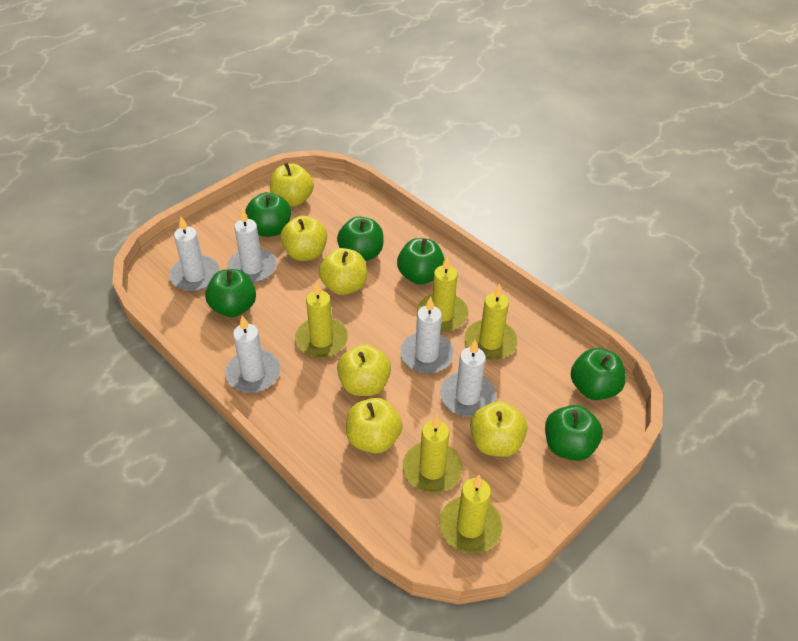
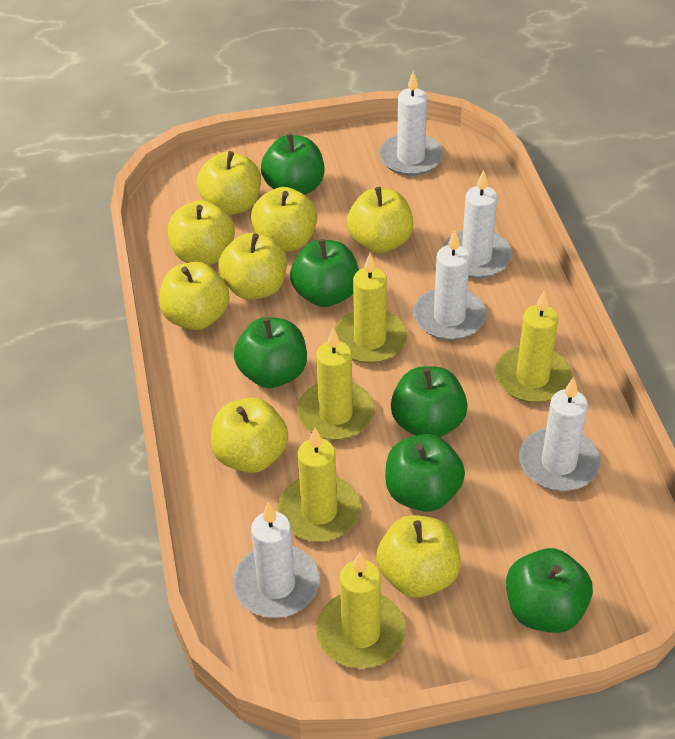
yellow apple: [270,163,314,207] [280,216,327,261] [319,248,367,295] [337,344,391,396] [346,398,403,453] [470,401,527,457] = 6 -> [159,262,230,330] [168,200,235,265] [197,151,261,215] [211,398,288,473] [218,233,287,300] [251,187,318,252] [347,187,413,253] [376,515,461,597] = 8

